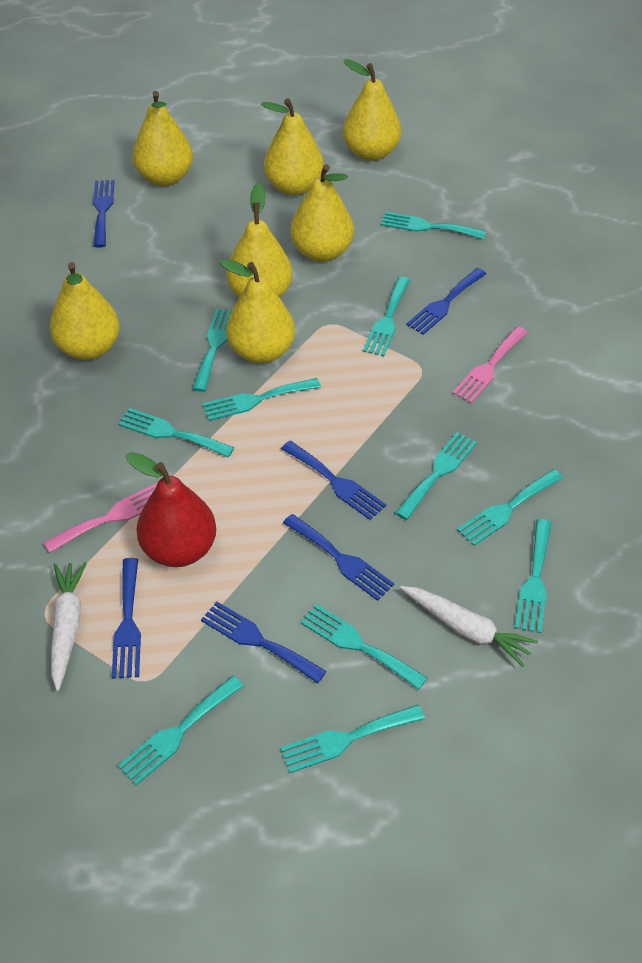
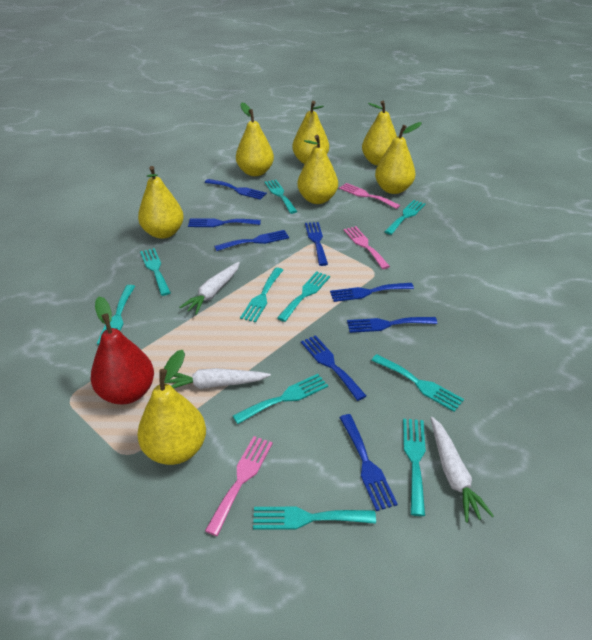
blue fork: [93,180,115,248] [112,558,141,679] [201,601,327,684] [281,441,386,520] [283,514,394,601] [406,268,486,335] = 6 -> [188,218,261,227] [205,179,267,200] [214,230,289,251] [301,335,366,401] [305,222,328,266] [330,283,414,302] [339,414,398,511] [347,317,437,333] = 8
pink fork: [43,484,157,553] [452,326,528,403] = 2 -> [205,436,273,536] [339,183,401,209] [344,226,390,269] = 3
turquoise fork: [118,408,234,458] [118,676,243,786] [192,309,231,392] [203,378,321,421] [280,705,425,773] [301,604,427,690] [363,276,410,356] [381,212,486,239] [395,432,477,520] [457,469,563,546] [515,519,552,633] = 11 -> [97,285,135,345] [140,248,171,296] [233,374,328,424] [240,268,283,322] [253,507,376,530] [264,180,297,214] [277,272,330,322] [371,354,464,412] [384,200,426,235] [403,419,426,516] = 10
white carrot: [51,562,87,691] [400,586,538,667] = 2 -> [164,368,271,389] [179,262,240,315] [431,417,494,523] = 3

